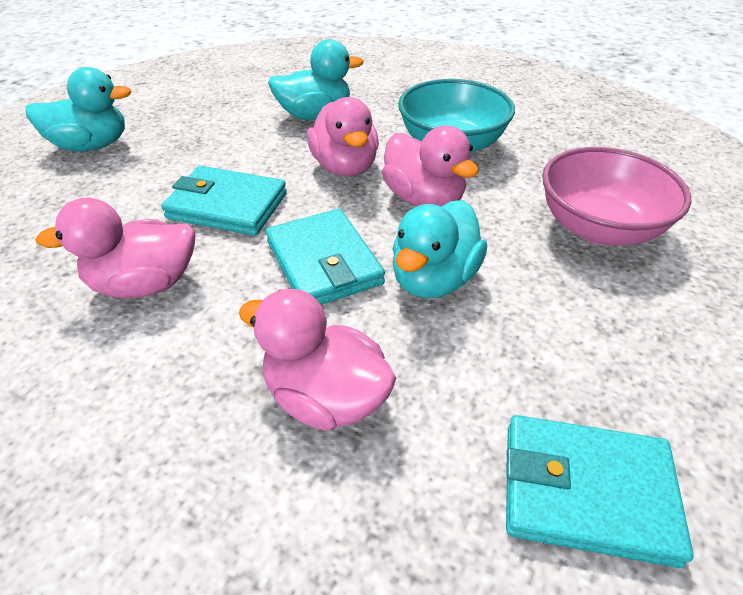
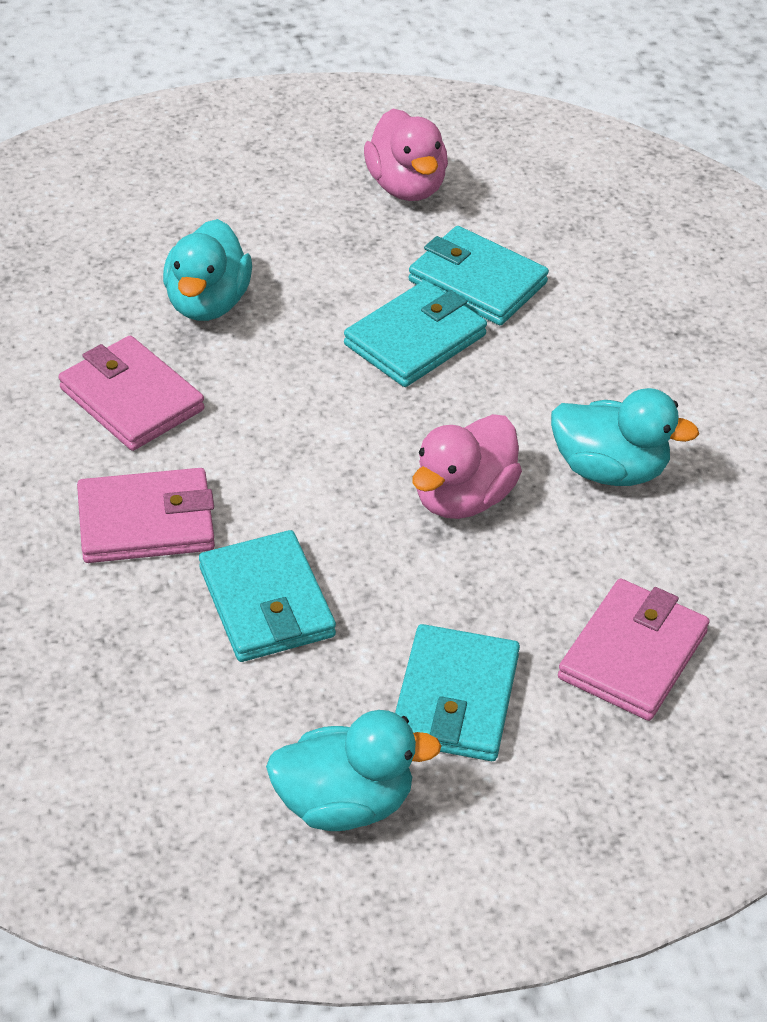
pink bowl: [542,147,691,246] = 1 -> none = 0
pink duck: [35,198,195,299] [239,289,396,431] [307,97,379,177] [382,125,479,206] = 4 -> [364,109,448,201] [413,414,522,519] = 2
pink wallet: none = 0 -> [59,335,205,451] [77,468,215,563] [558,579,710,721] = 3
turquoise bowl: [398,79,515,152] = 1 -> none = 0
turquoise wallet: [161,166,287,236] [266,209,385,305] [506,415,694,568] = 3 -> [199,530,336,662] [344,280,487,387] [395,624,520,761] [409,226,549,325] = 4

